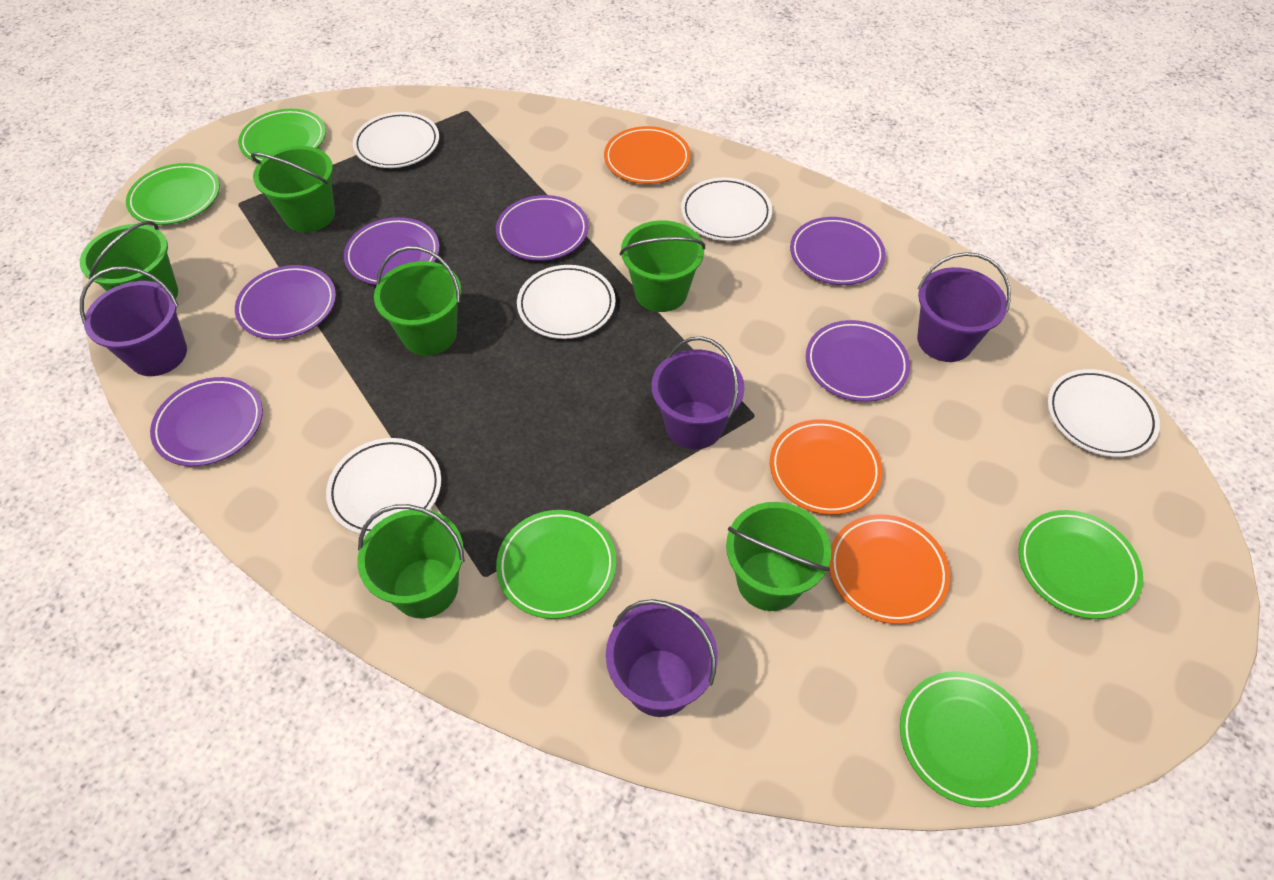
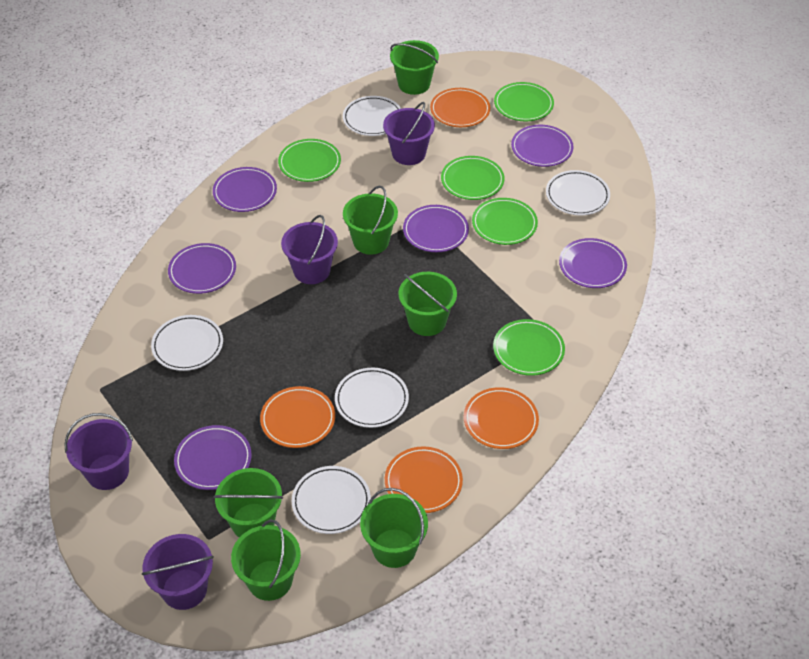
orange plate: [604,126,691,184] [770,419,883,515] [829,514,950,624] = 3 -> [260,386,335,448] [385,446,463,513] [430,88,490,127] [464,387,539,449] = 4

